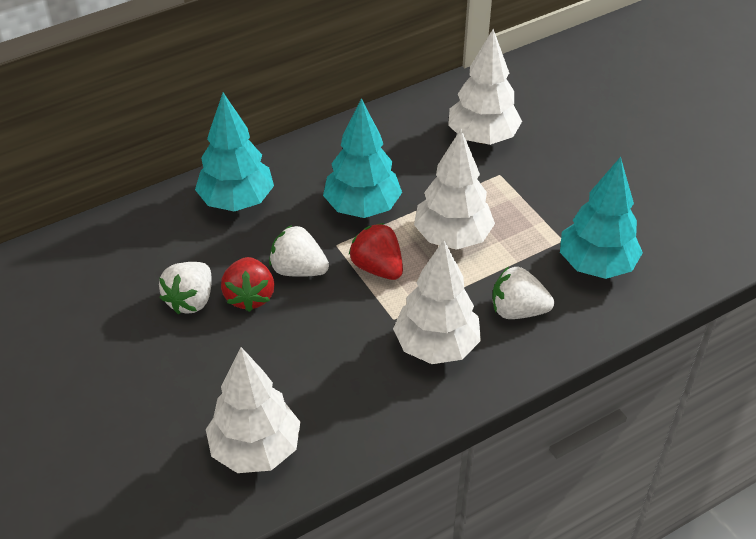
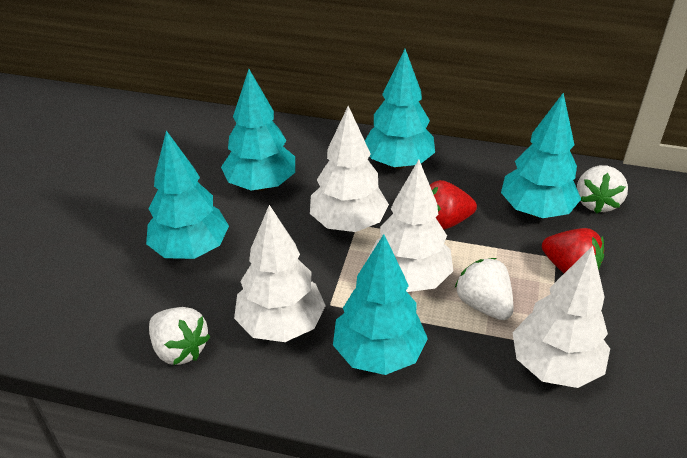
turquoise tree: [195,93,274,211] [323,98,402,218] [560,157,643,279] = 3 -> [146,130,229,259] [221,69,295,191] [333,234,428,375] [365,49,435,169] [501,93,581,218] = 5

